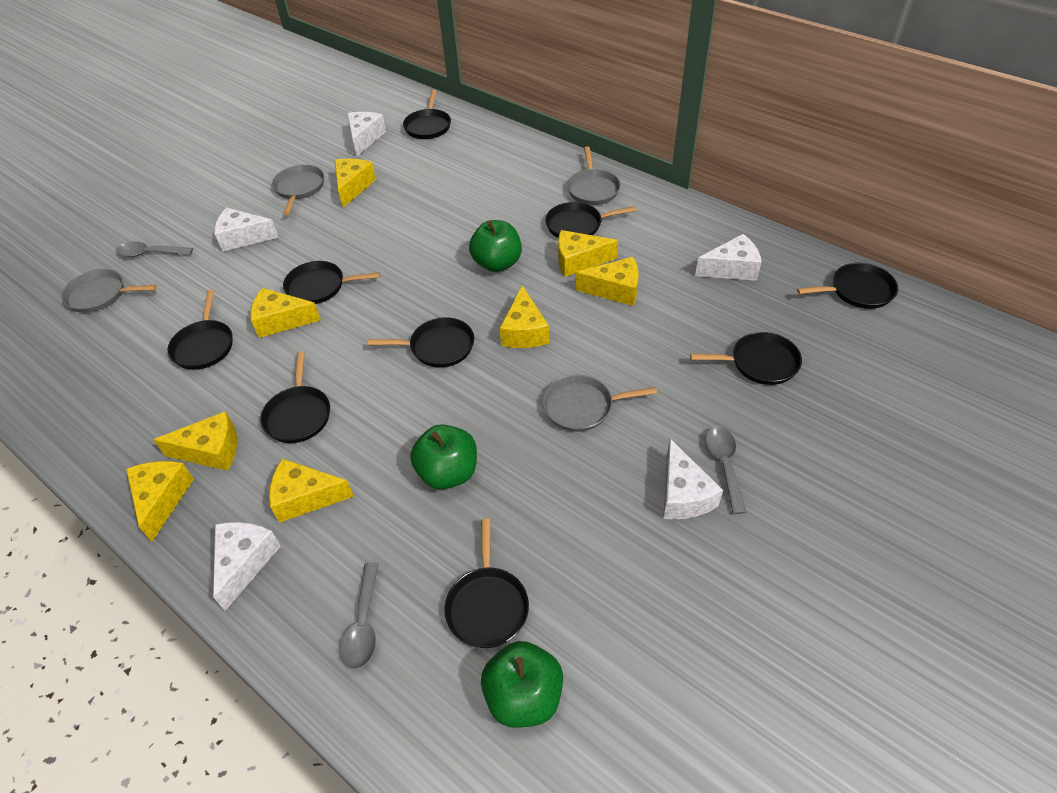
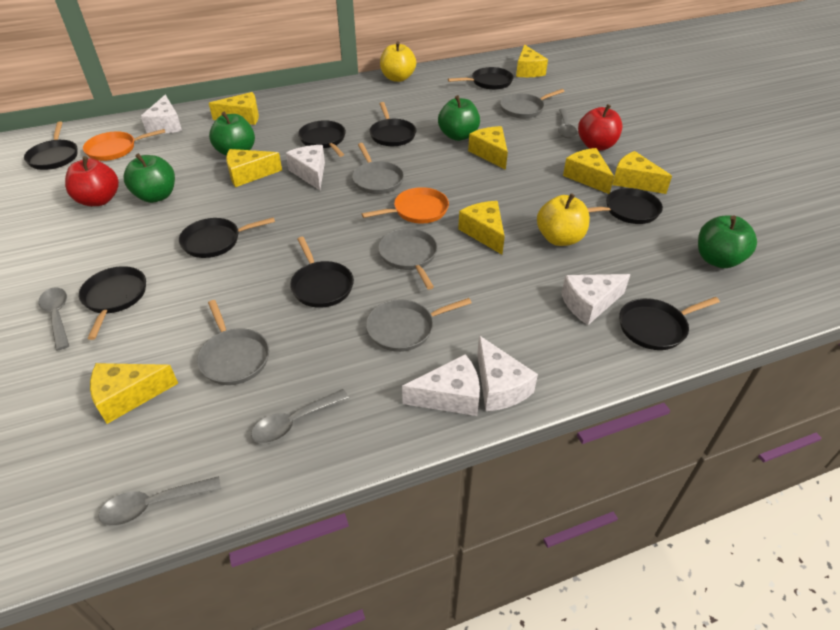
green apple: [410,424,477,489] [469,220,522,272] [481,641,563,728] = 3 -> [123,153,175,203] [209,112,255,156] [438,95,480,141] [698,215,757,268] = 4
grey pan: [61,269,157,313] [272,165,324,215] [543,375,657,432] [567,146,621,205] = 4 -> [197,300,269,385] [352,143,404,194] [366,298,471,352] [378,228,438,290] [500,89,565,119] = 5
grey spoon: [116,241,193,257] [340,562,379,670] [705,426,746,514] = 3 -> [39,287,69,350] [98,476,221,526] [251,389,349,443] [558,109,577,138] = 4
orange pan: none = 0 -> [83,129,165,161] [362,187,449,224] = 2
red apple: none = 0 -> [65,156,119,206] [578,104,622,151] = 2
yellow apple: none = 0 -> [380,41,416,82] [537,193,590,246] = 2

